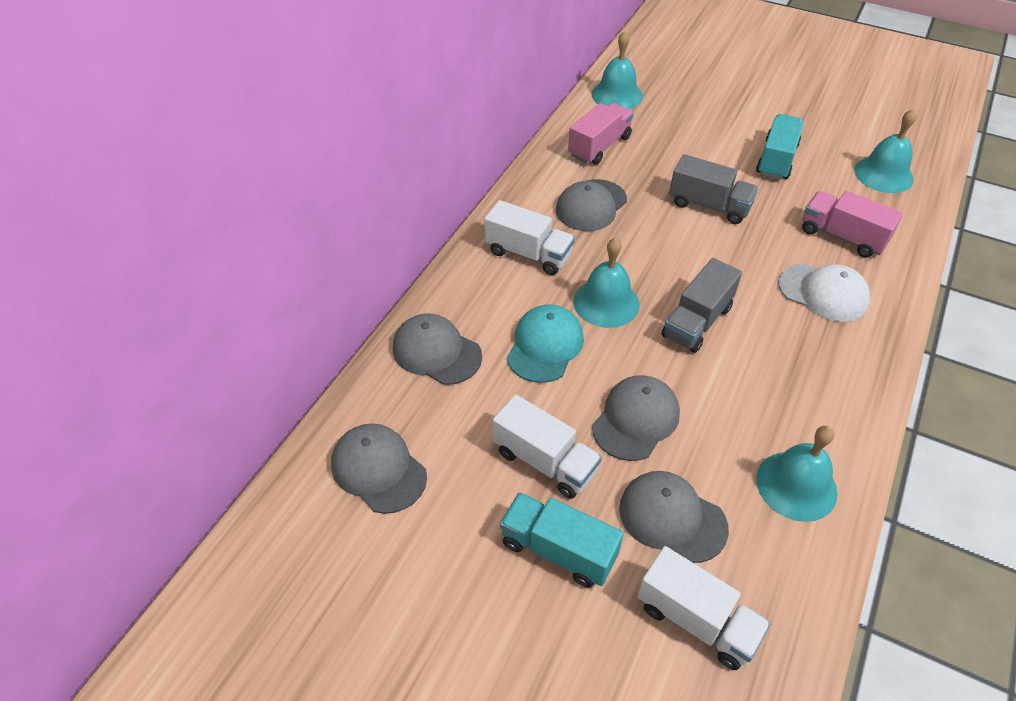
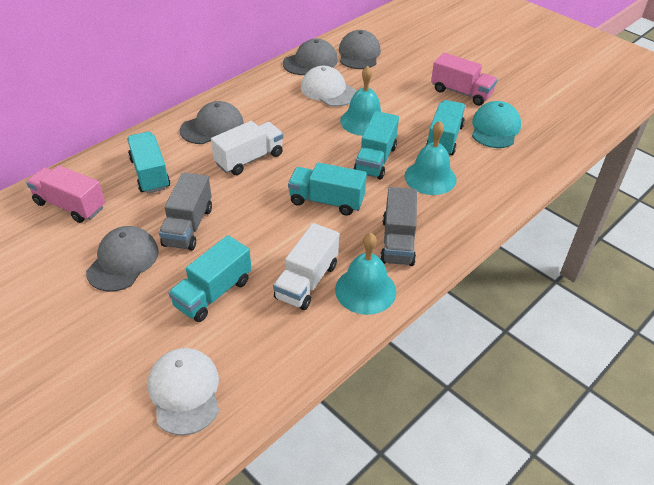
grey cap: [331,424,427,514] [393,313,482,385] [556,179,627,231] [592,375,680,461] [619,471,729,563] = 5 -> [86,226,159,292] [180,101,244,144] [283,39,338,75] [339,30,381,69] = 4
turquoise bell: [573,237,640,328] [591,31,643,109] [756,426,837,522] [854,109,916,193] = 4 -> [335,233,396,315] [340,66,381,136] [404,121,457,195] = 3
turquoise truck: [500,492,624,588] [756,114,803,180] = 2 -> [127,132,170,194] [168,235,251,322] [288,162,367,216] [354,111,399,180] [426,100,465,155] = 5
white cap: [778,264,870,322] = 1 -> [148,348,219,436] [301,66,357,107] = 2
white truck: [484,200,575,275] [493,395,602,499] [637,546,771,670] = 3 -> [211,121,283,175] [273,223,339,310] = 2

